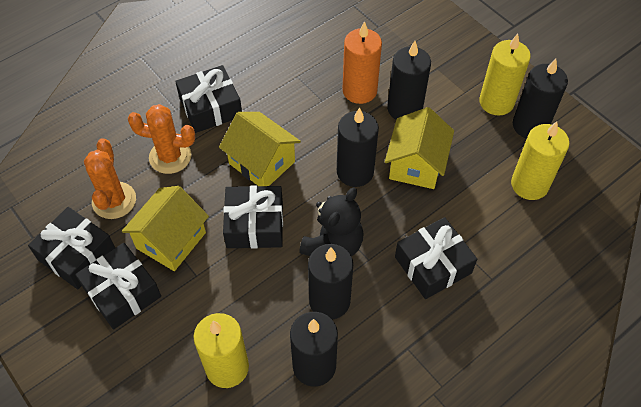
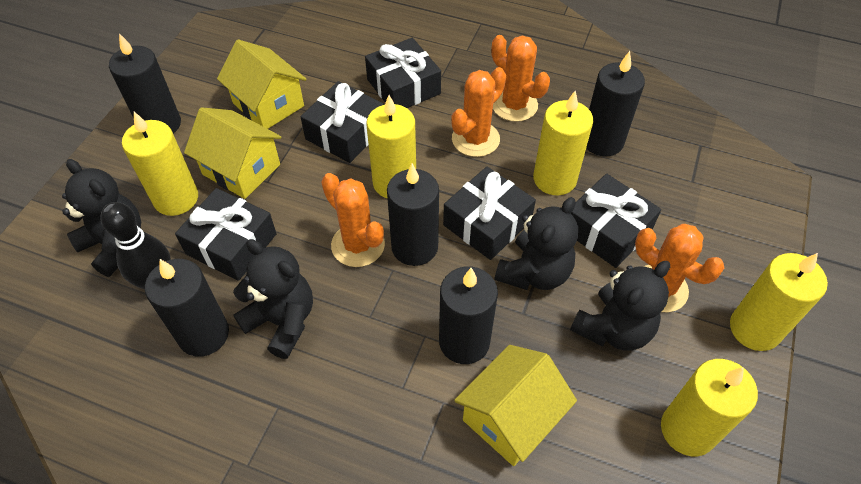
black bowling pin: none = 0 -> [100,202,171,289] = 1
black teddy bear: [299,188,363,256] = 1 -> [62,159,141,277] [233,239,313,359] [494,197,578,290] [570,261,670,351] = 4
orange cactus: [84,138,136,219] [128,104,195,174] = 2 -> [321,173,385,267] [451,67,506,157] [492,35,550,122] [635,224,724,312] = 4
orange candle: [342,21,382,104] = 1 -> none = 0
yellow candle: [194,313,249,388] [479,34,531,116] [511,121,570,200] = 3 -> [122,112,198,216] [366,95,416,198] [533,91,593,195] [661,359,758,456] [730,253,828,351] = 5

